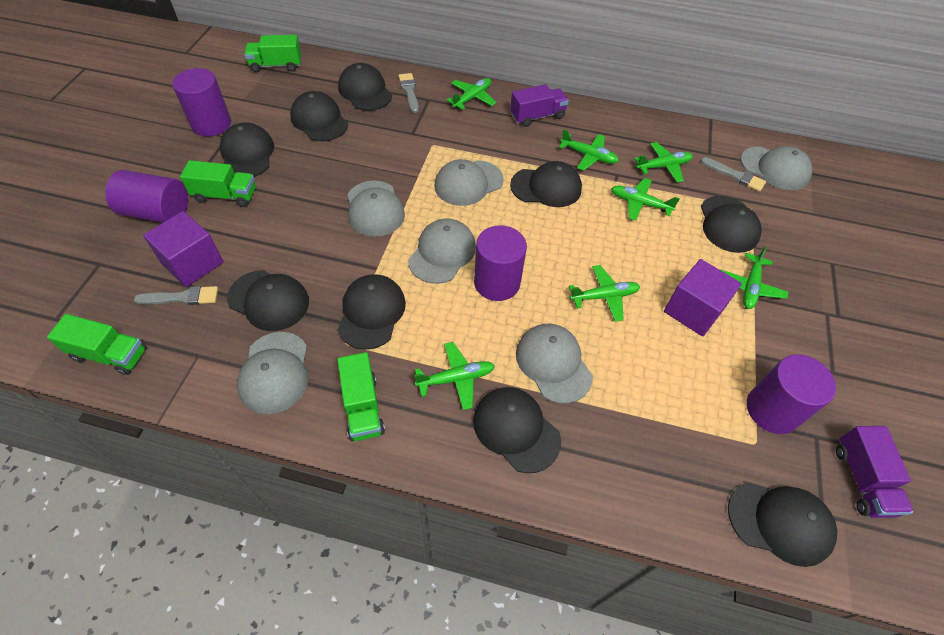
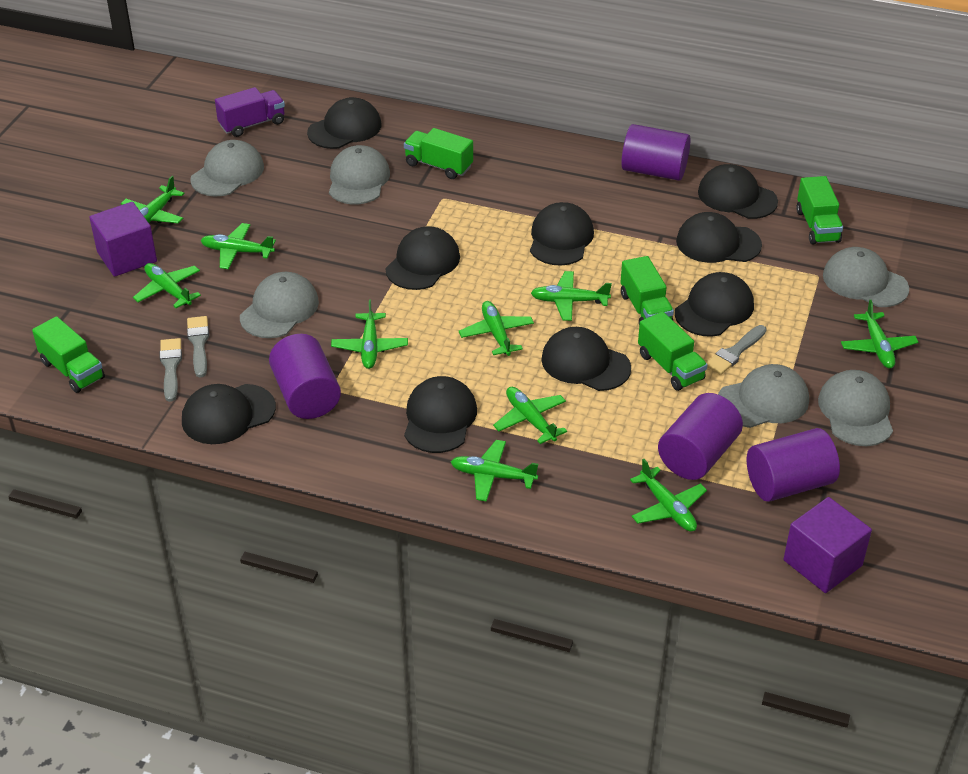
green plane: [414,342,495,410] [447,78,496,110] [559,129,619,171] [569,265,640,322] [611,178,680,221] [634,142,693,182] [720,246,788,309] = 7 -> [121,176,185,223] [133,263,201,308] [200,223,276,269] [331,300,408,369] [451,440,538,502] [459,301,534,356] [493,387,567,444] [531,271,612,321] [630,459,707,532] [841,300,918,368] = 10
green truck: [47,314,147,375] [180,160,256,207] [244,35,301,72] [337,352,385,441] = 4 -> [32,316,105,393] [404,128,473,179] [621,256,674,325] [638,312,708,391] [796,176,843,245] = 5
purple truck: [510,84,569,127] [836,426,913,518] = 2 -> [215,87,285,137] = 1

